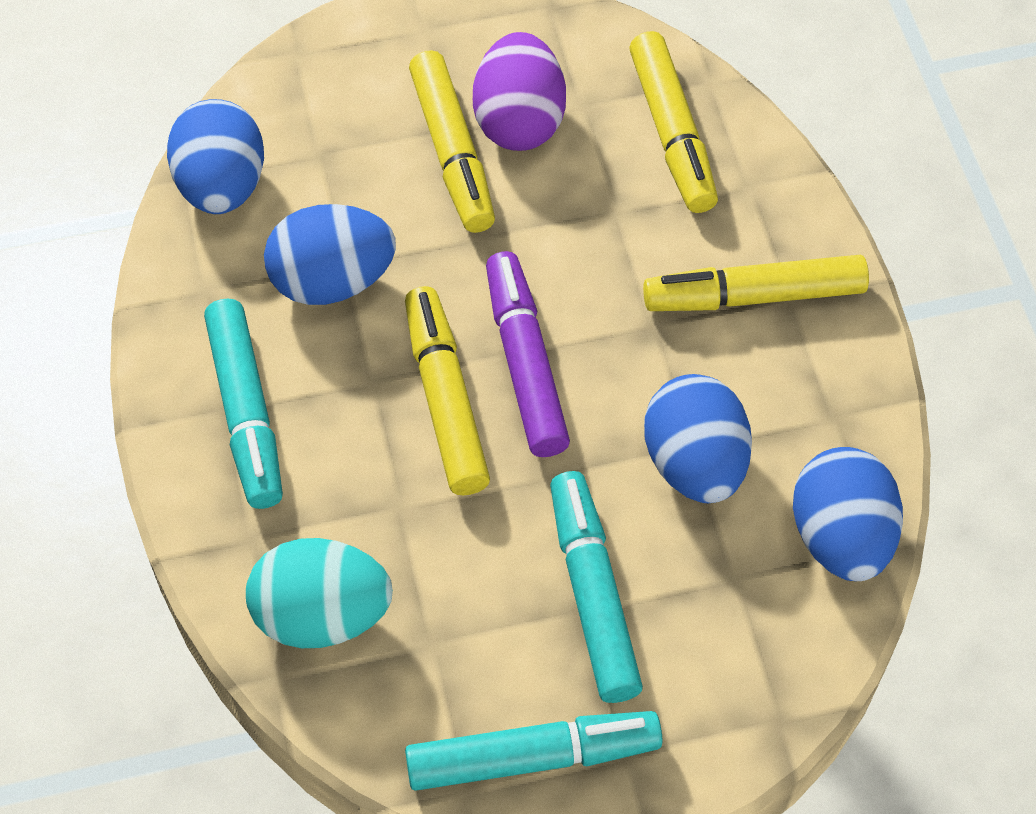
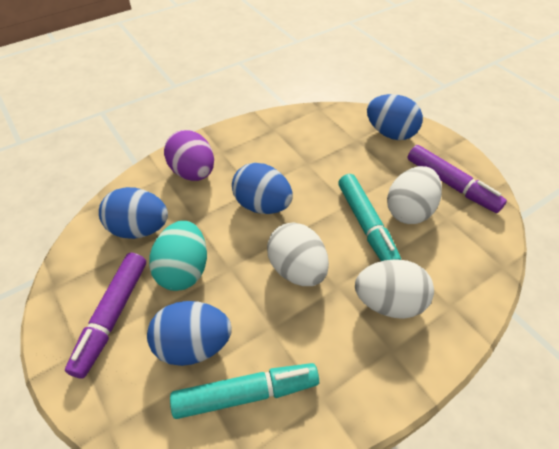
purple marker: [486,251,570,457] = 1 -> [65,253,146,378] [408,145,507,213] = 2
turquoise marker: [204,299,283,509] [405,711,663,791] [550,471,643,703] = 3 -> [170,363,319,419] [338,174,401,261] = 2
white egg: none = 0 -> [267,222,329,286] [355,259,434,319] [387,166,442,224] = 3
yellow marker: [405,286,490,496] [409,50,495,233] [629,31,718,213] [643,255,869,311] = 4 -> none = 0

